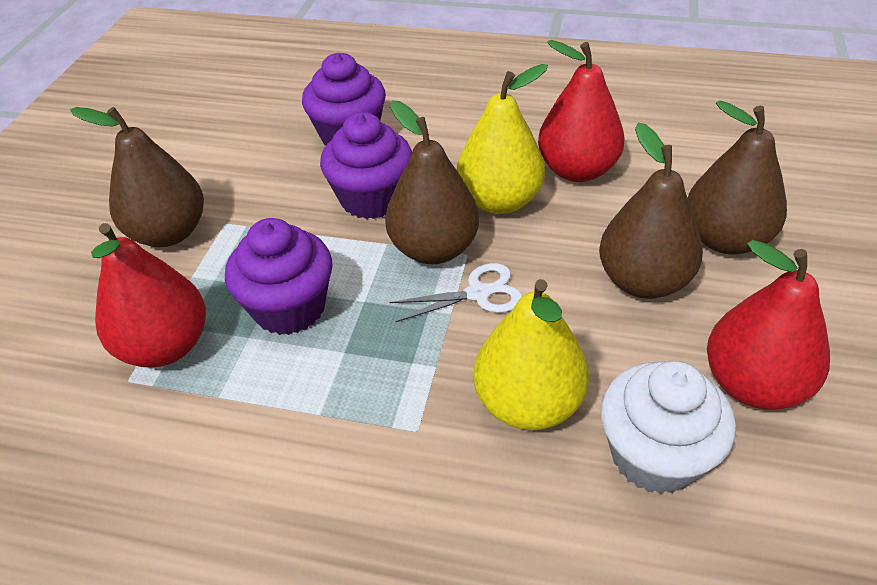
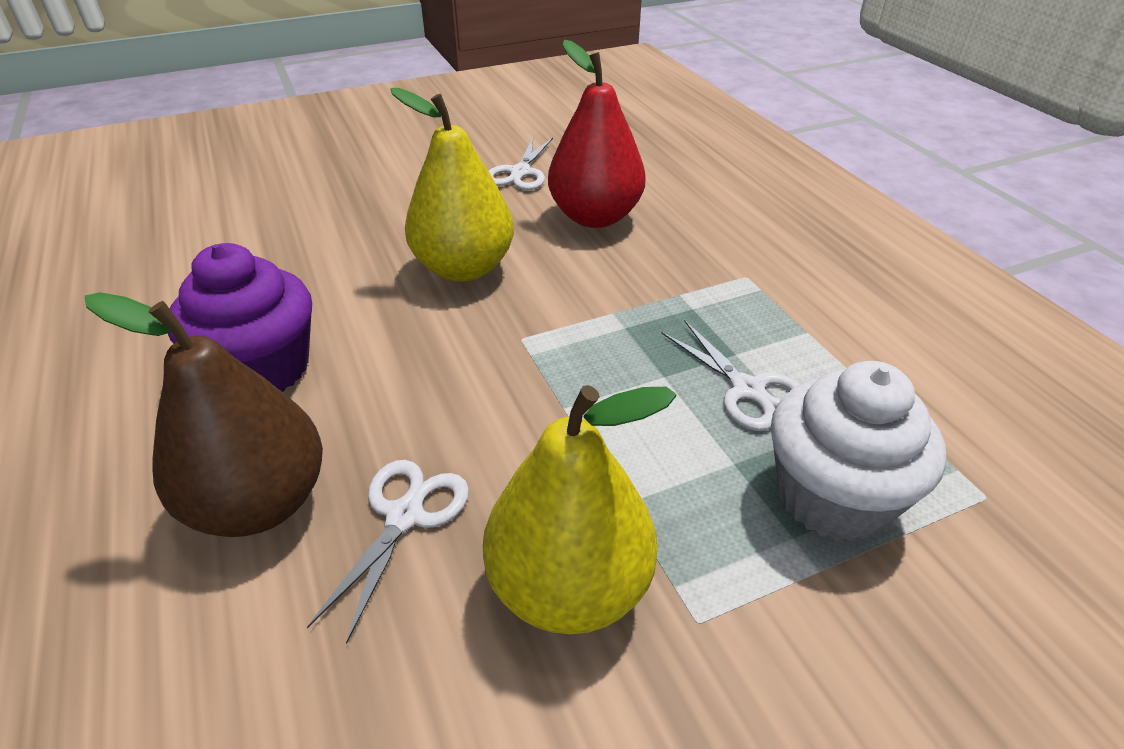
brown pear: [70,107,204,247] [385,100,479,264] [599,123,703,299] [688,101,787,255] = 4 -> [85,292,323,537] = 1
purple cupcake: [225,218,332,335] [302,53,386,146] [320,112,412,219] = 3 -> [168,243,312,392] = 1
red pear: [91,223,206,368] [538,40,625,182] [707,240,830,410] = 3 -> [548,40,646,228] = 1
white scissors: [389,263,522,322] = 1 -> [307,460,469,644] [489,138,553,190] [661,320,799,431] = 3

